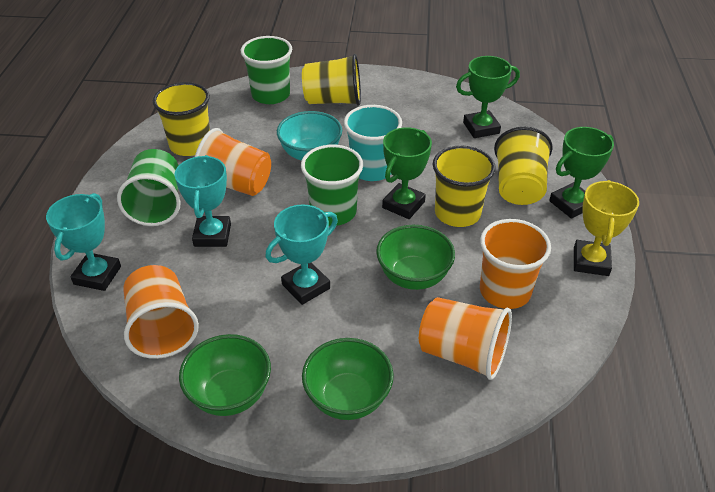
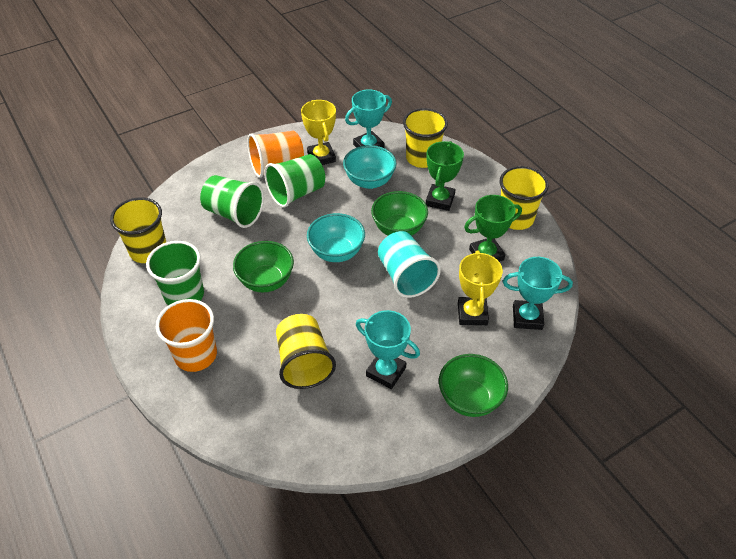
green trophy: [382,127,432,219] [456,56,520,138] [549,127,614,219] = 3 -> [426,141,464,211] [464,195,522,262] = 2
orange cup: [123,265,199,359] [195,128,271,196] [419,297,512,380] [480,219,551,309] = 4 -> [156,299,217,372] [247,131,304,178] = 2
turquoise bowl: [277,111,342,161] = 1 -> [307,213,365,262] [343,145,396,189] = 2
yellow trophy: [574,180,639,276] = 1 -> [301,100,336,165] [458,250,503,325] = 2

